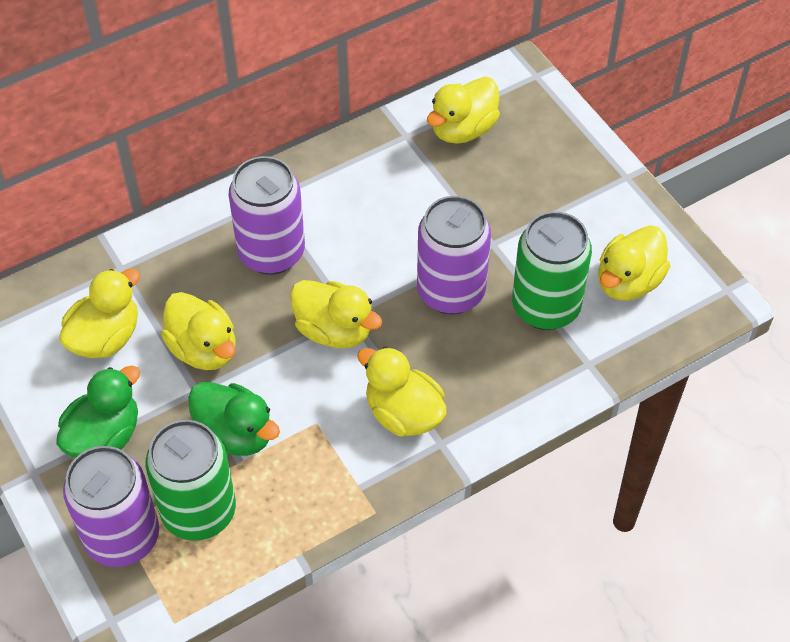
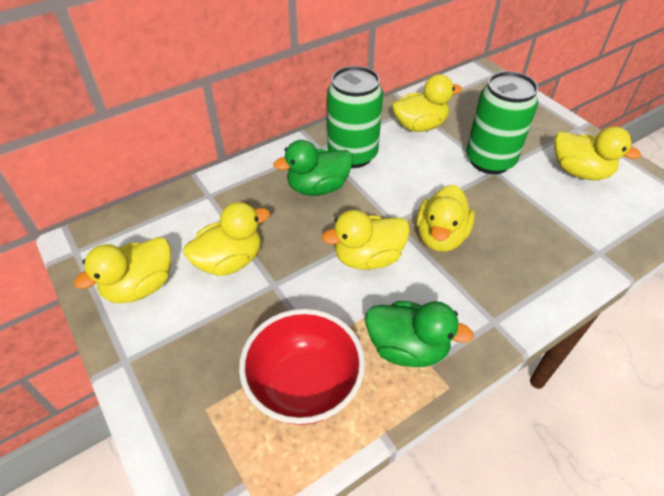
purple can: [63,446,159,567] [228,156,305,275] [417,196,491,314] = 3 -> none = 0
red bowl: none = 0 -> [239,309,365,425] = 1

